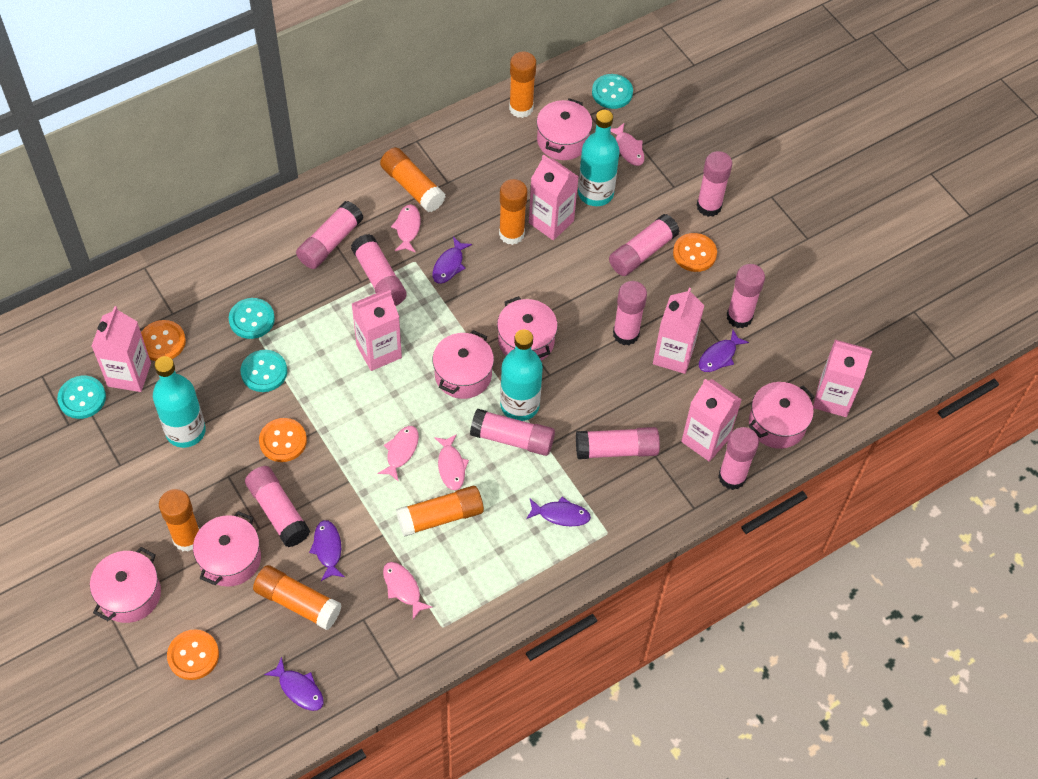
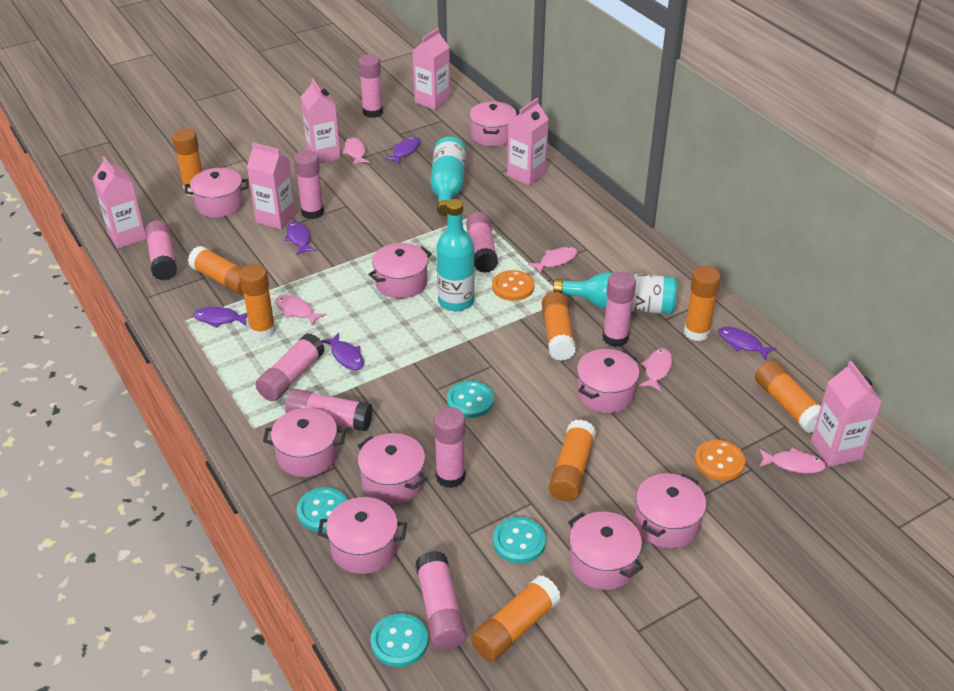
orange button: [141,320,186,361] [167,629,219,680] [259,418,307,462] [673,233,717,272] = 4 -> [492,270,534,301] [694,440,745,481] = 2
orange glue stick: [159,489,200,552] [253,565,342,630] [380,147,445,212] [396,486,484,537] [499,179,527,245] [509,52,536,118] = 6 -> [172,128,203,196] [188,246,244,295] [239,264,276,339] [471,575,561,662] [542,292,576,361] [549,420,596,501] [684,266,721,341] [755,361,821,433] = 8
pink glue stick: [245,466,310,547] [296,201,364,269] [351,234,407,306] [470,409,555,456] [576,427,660,459] [609,214,680,276] [613,281,647,345] [697,151,732,217] [718,427,759,490] [727,264,765,328] = 10 -> [145,220,177,280] [255,333,325,401] [285,389,372,431] [294,150,324,219] [358,54,383,118] [415,551,466,650] [433,407,466,488] [466,212,498,273] [602,272,636,347] = 9
pink pot: [90,547,161,623] [193,511,261,587] [433,330,494,399] [497,296,558,361] [537,98,592,160] [748,382,815,449] = 6 -> [184,168,249,218] [263,408,346,477] [317,497,407,574] [358,433,427,505] [368,243,432,299] [469,101,517,146] [568,512,644,590] [577,349,640,413] [635,473,706,548] = 9

